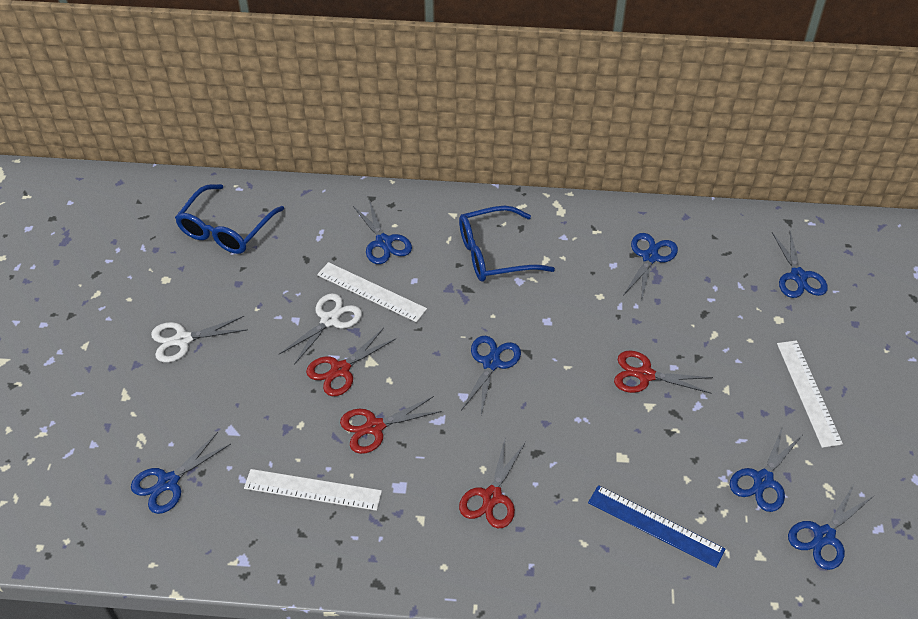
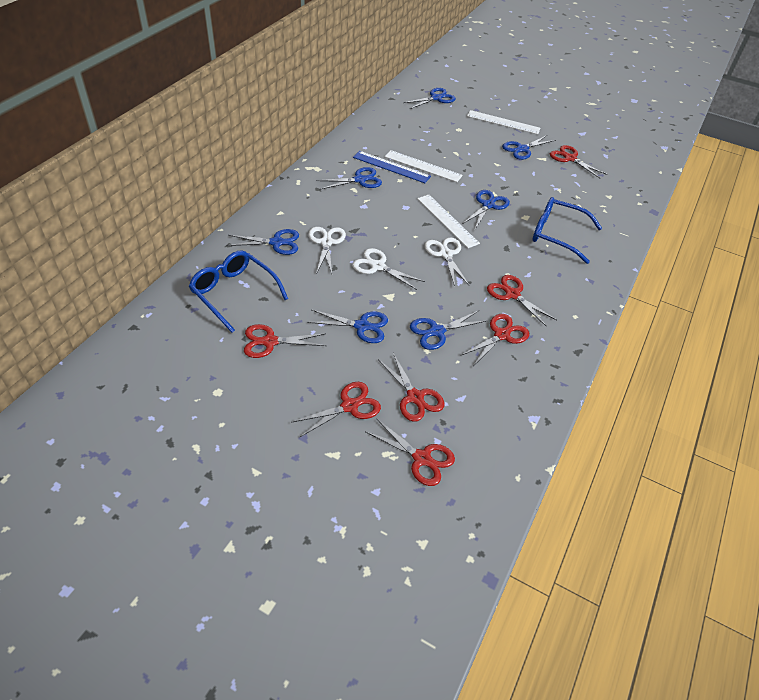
red scissors: [306,328,397,396] [340,396,442,454] [459,439,526,528] [614,350,713,394] = 4 -> [244,324,326,358] [291,382,381,437] [366,418,455,486] [378,353,445,421] [460,314,529,366] [487,275,557,327] [550,145,607,178] = 7
white scissors: [151,316,248,363] [279,293,362,365] = 2 -> [308,227,346,274] [352,248,425,290] [425,237,469,286] = 3

